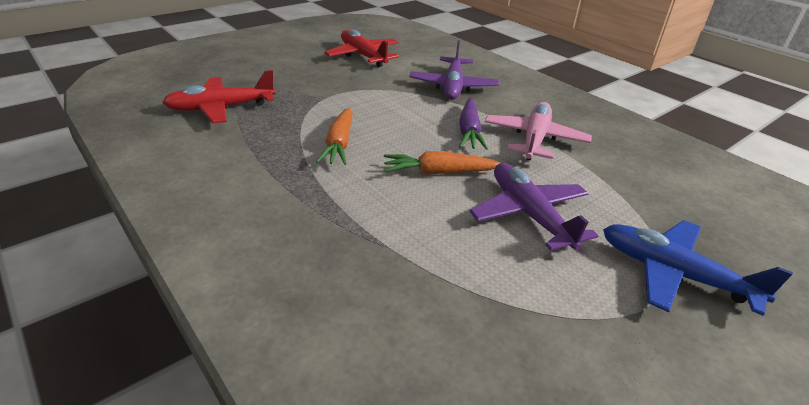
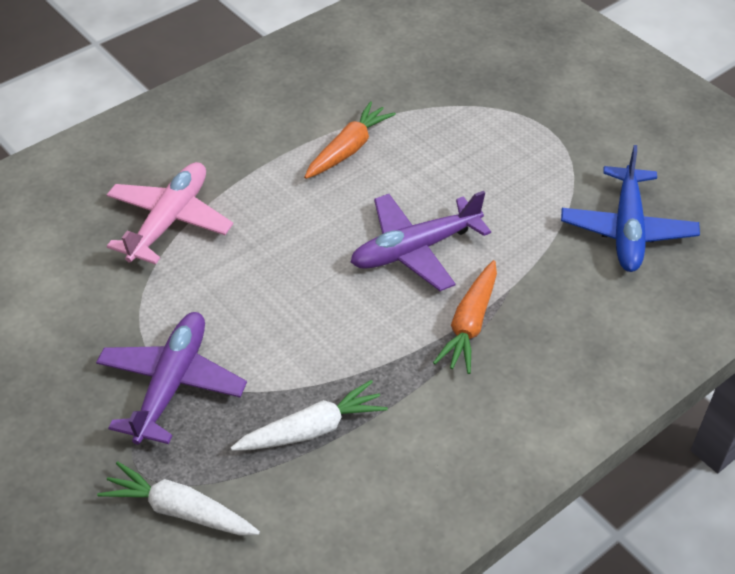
purple carrot: [459,98,488,150] = 1 -> none = 0
red plane: [162,70,276,123] [324,30,399,67] = 2 -> none = 0
white carrot: none = 0 -> [97,461,260,536] [231,380,388,451] = 2

